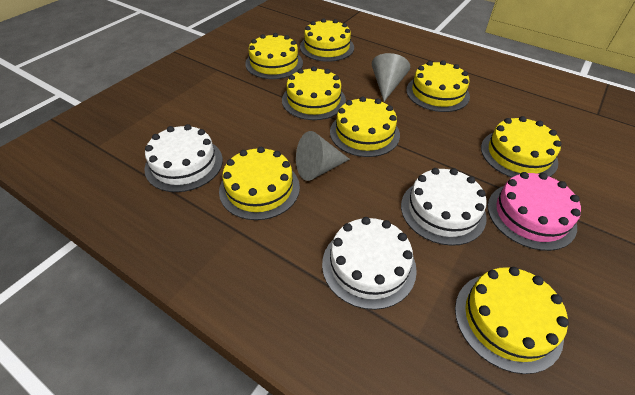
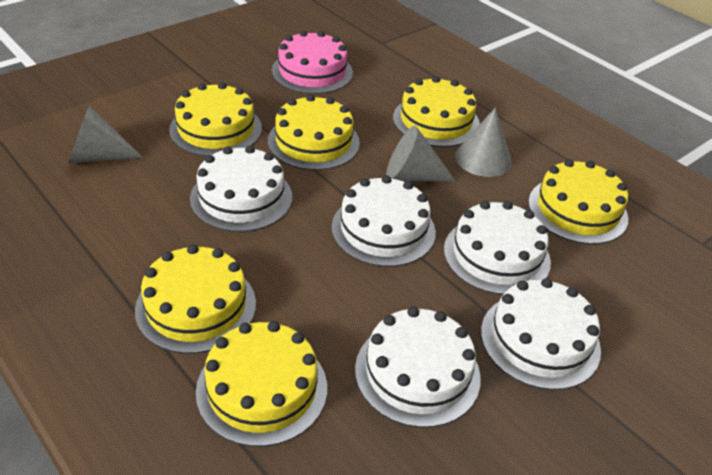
grey cone: [296,131,350,181] [372,53,410,101] = 2 -> [68,105,143,163] [386,126,456,182] [455,107,512,177] = 3
white cake: [144,124,223,192] [322,217,417,310] [401,168,487,246] = 3 -> [190,146,292,232] [332,175,436,267] [355,307,481,428] [444,201,551,295] [481,278,601,390] = 5
yellow cake: [219,147,300,220] [245,33,303,79] [282,66,346,120] [300,18,354,62] [330,96,400,157] [406,60,470,112] [455,267,569,374] [481,116,561,178] = 8 -> [135,244,256,354] [169,82,262,156] [196,321,327,447] [268,94,360,170] [393,76,480,147] [528,159,628,244] = 6

